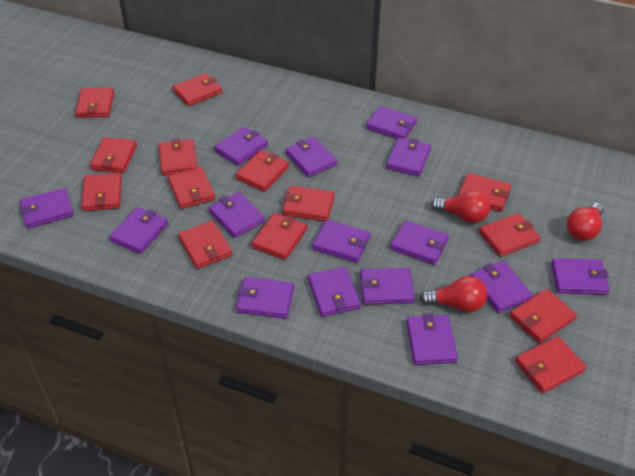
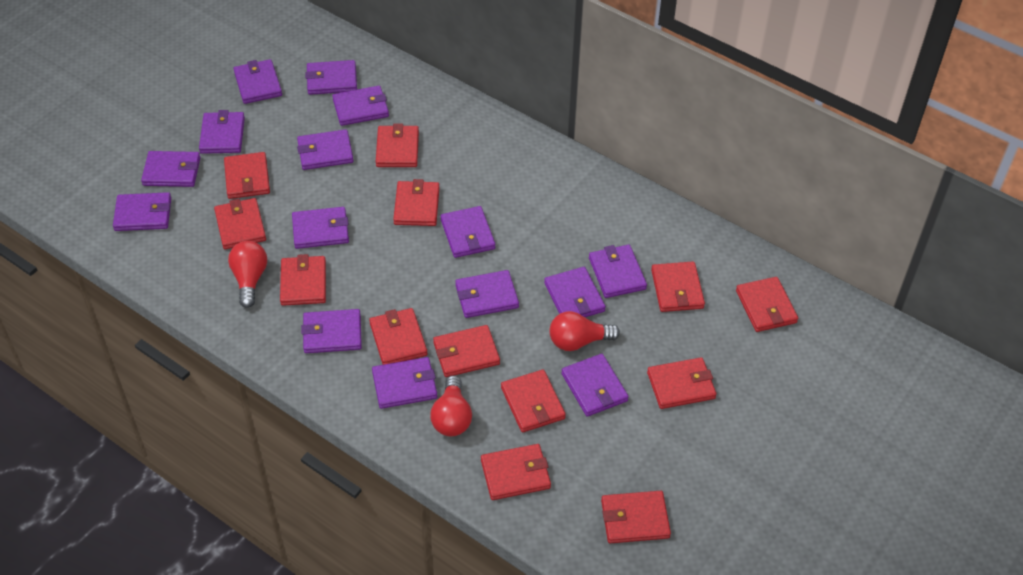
red wallet: [75,88,114,118] [81,173,122,211] [90,137,137,173] [159,138,197,176] [168,167,215,209] [173,73,223,106] [178,221,232,269] [236,150,289,192] [252,213,307,260] [282,186,334,221] [458,173,511,212] [479,213,540,257] [510,289,577,343] [515,336,586,393] = 14 -> [214,198,266,249] [224,152,270,199] [280,254,326,306] [369,308,428,365] [376,123,419,167] [393,179,440,226] [433,325,500,377] [481,444,551,500] [501,370,566,432] [601,491,671,543] [647,357,716,409] [651,261,705,312] [736,277,798,332] = 13

